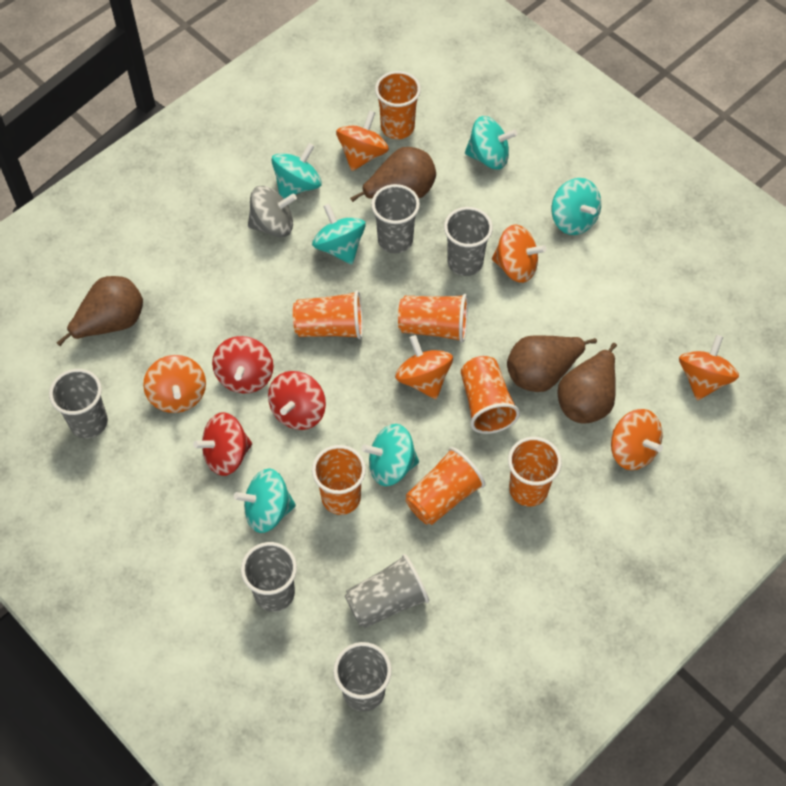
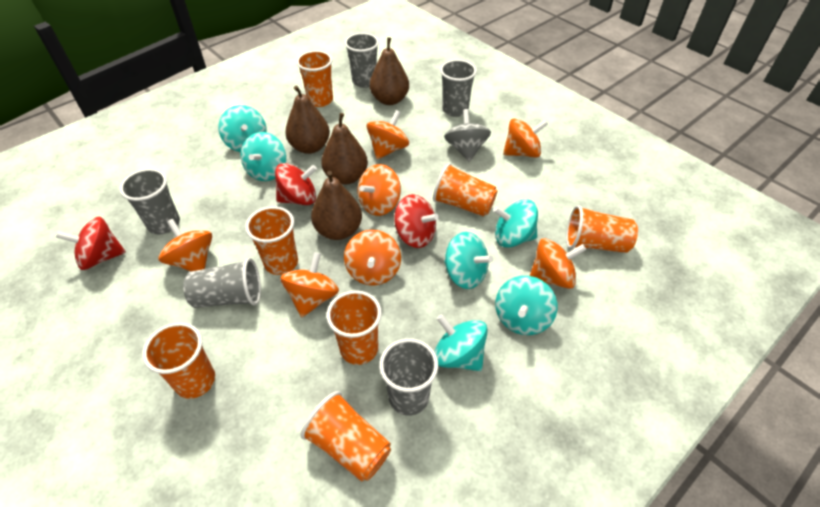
grey cup: [49,369,108,438] [241,542,297,612] [333,642,392,712] [345,554,429,628] [371,184,420,253] [444,207,493,276] = 6 -> [119,168,180,234] [183,258,261,308] [345,33,379,88] [379,339,438,416] [440,59,477,117] = 5
orange spinning top: [143,355,206,413] [336,110,389,171] [395,335,453,399] [492,224,546,283] [611,409,663,470] [679,335,739,400] = 6 -> [158,219,212,271] [280,252,339,317] [344,230,401,286] [357,164,401,216] [367,110,409,159] [503,118,548,158] [530,238,587,289] = 7

